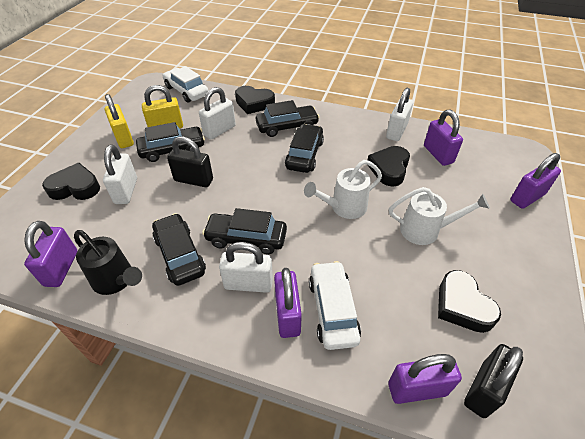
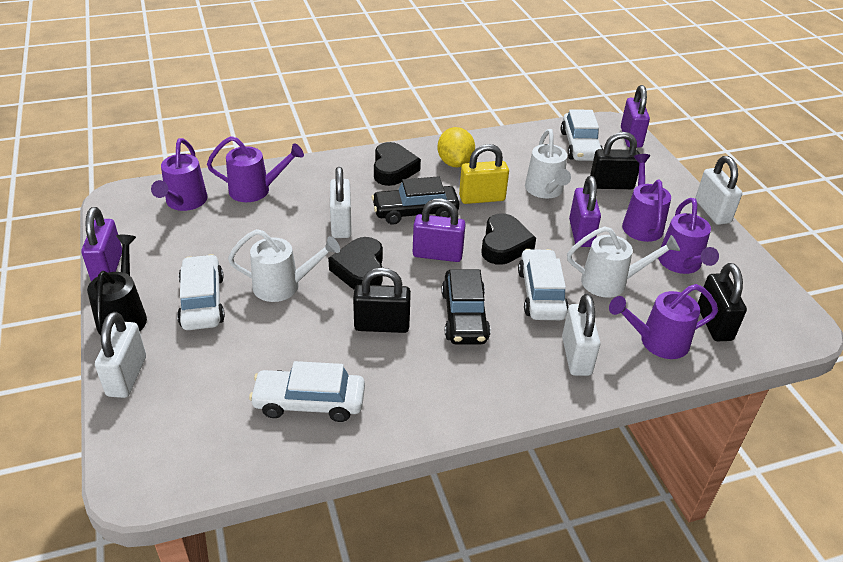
black car: [136,122,205,162] [152,213,206,286] [202,208,287,254] [256,100,320,137] [285,124,324,173] = 5 -> [371,176,459,225] [441,269,490,345] = 2
black heart: [42,163,100,200] [235,86,275,114] [368,146,410,186] [438,270,501,333] = 4 -> [328,237,383,289] [374,142,421,186] [481,213,536,265] = 3
black padlock: [167,137,213,187] [464,344,523,418] = 2 -> [353,267,411,333] [590,132,640,189] [698,263,747,341] = 3
purple padlock: [24,221,77,287] [274,268,302,338] [388,354,462,404] [424,110,463,166] [510,153,561,209] = 5 -> [81,207,122,281] [413,198,466,262] [569,176,601,247] [621,85,650,148] = 4
purple watering can: none = 0 -> [151,138,208,211] [207,136,304,202] [609,284,718,359] [622,154,671,242] [658,198,719,274] = 5
white car: [163,66,209,103] [309,261,361,350] = 2 -> [177,254,225,330] [249,361,365,422] [518,249,569,320] [561,109,603,161] = 4
white watering can: [304,160,382,219] [389,187,490,245] = 2 -> [228,229,340,302] [525,129,571,198] [567,226,680,298] = 3
yellow lemon: none = 0 -> [437,127,475,167] = 1
yellow padlock: [105,94,134,148] [142,85,183,128] = 2 -> [459,144,509,204] = 1

